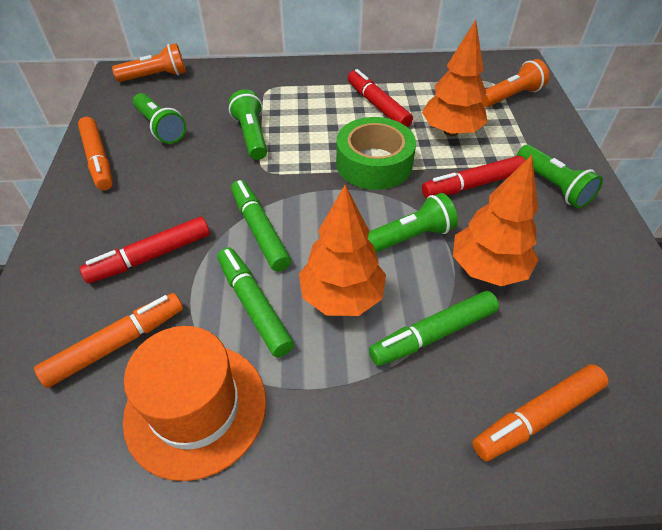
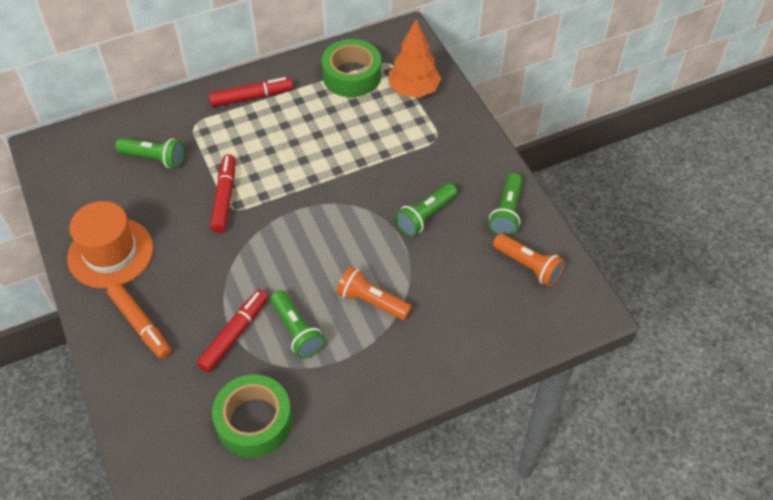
green marker: [217,247,294,357] [231,180,291,272] [369,291,499,366] = 3 -> none = 0
green tape: [336,117,416,190] = 1 -> [212,374,293,458] [322,39,381,97] = 2
orange marker: [34,293,183,388] [78,117,113,190] [472,364,609,461] = 3 -> [107,283,171,359] = 1
orange tree: [299,185,386,316] [422,20,488,136] [453,155,539,286] = 3 -> [389,19,441,98] = 1

